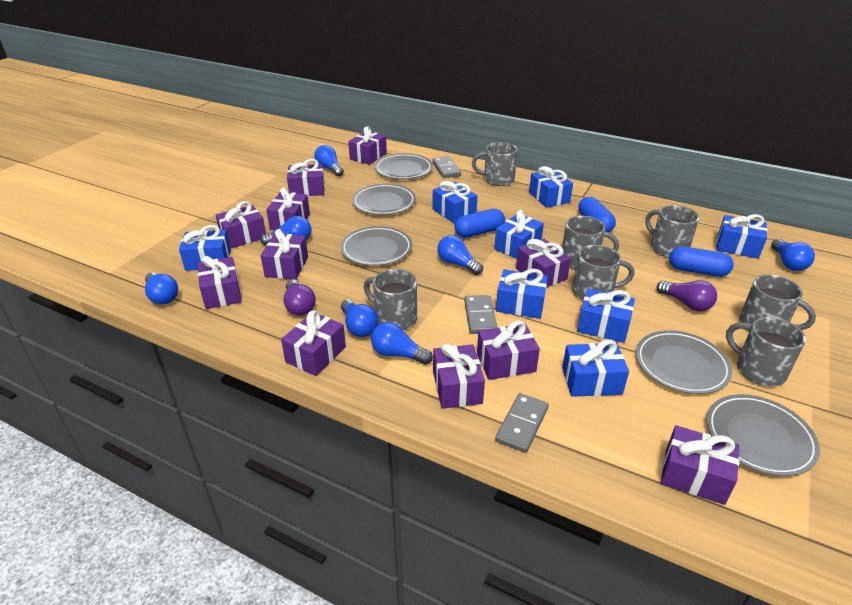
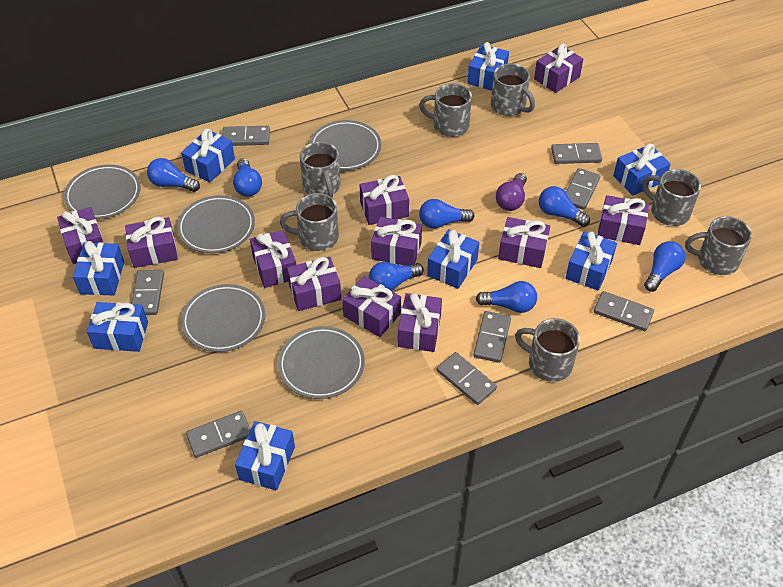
blue capsule: [455,209,505,238] [578,197,616,232] [669,246,734,277] = 3 -> none = 0
grey domino: [432,157,461,178] [464,295,497,334] [495,393,549,453] = 3 -> [131,270,164,315] [186,411,251,458] [222,126,270,146] [437,352,497,405] [474,311,511,363] [551,143,602,164] [566,168,600,210] [594,291,654,331] = 8
purple light bulb: [283,279,316,316] [657,280,717,312] = 2 -> [496,173,527,211] = 1

